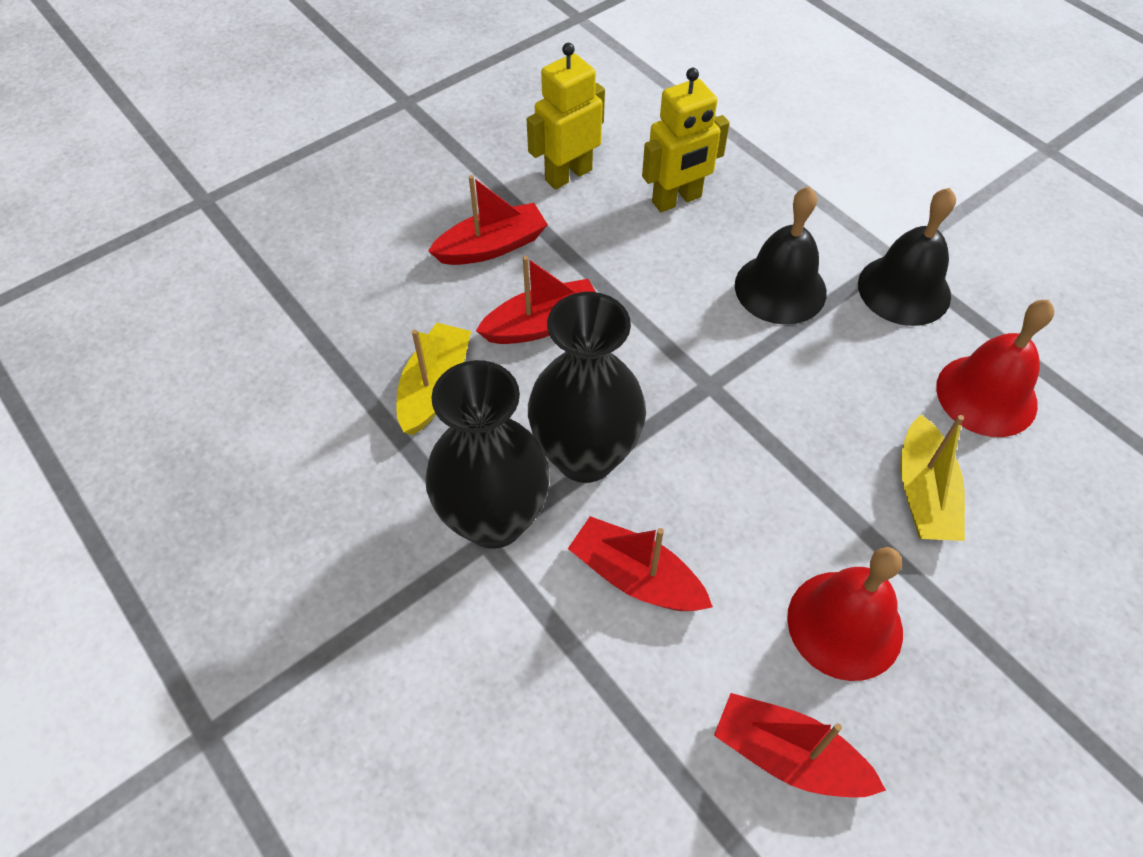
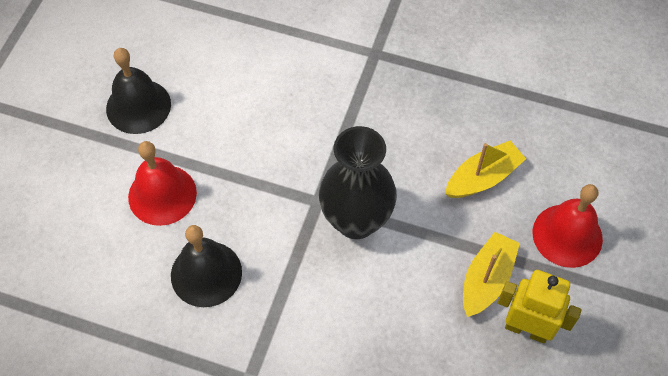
black vase: [425,360,550,549] [528,292,646,483] = 2 -> [319,126,397,239] = 1
red boat: [428,175,548,265] [476,256,596,344] [568,516,713,611] [714,693,886,798] = 4 -> none = 0
yellow robot: [527,43,605,189] [642,68,730,212] = 2 -> [498,270,582,343] = 1

